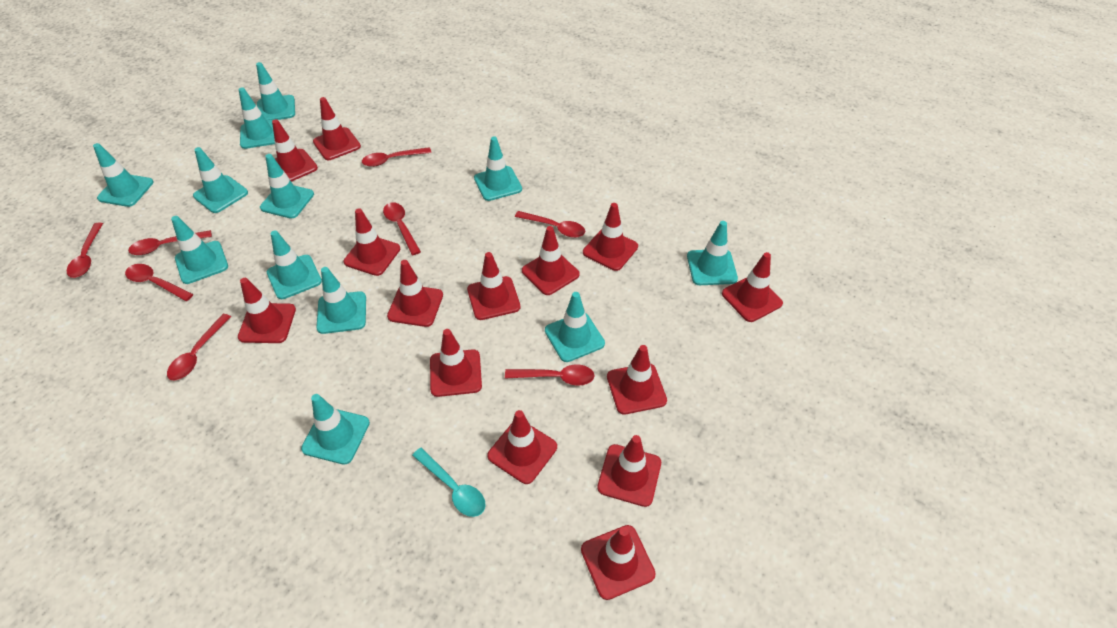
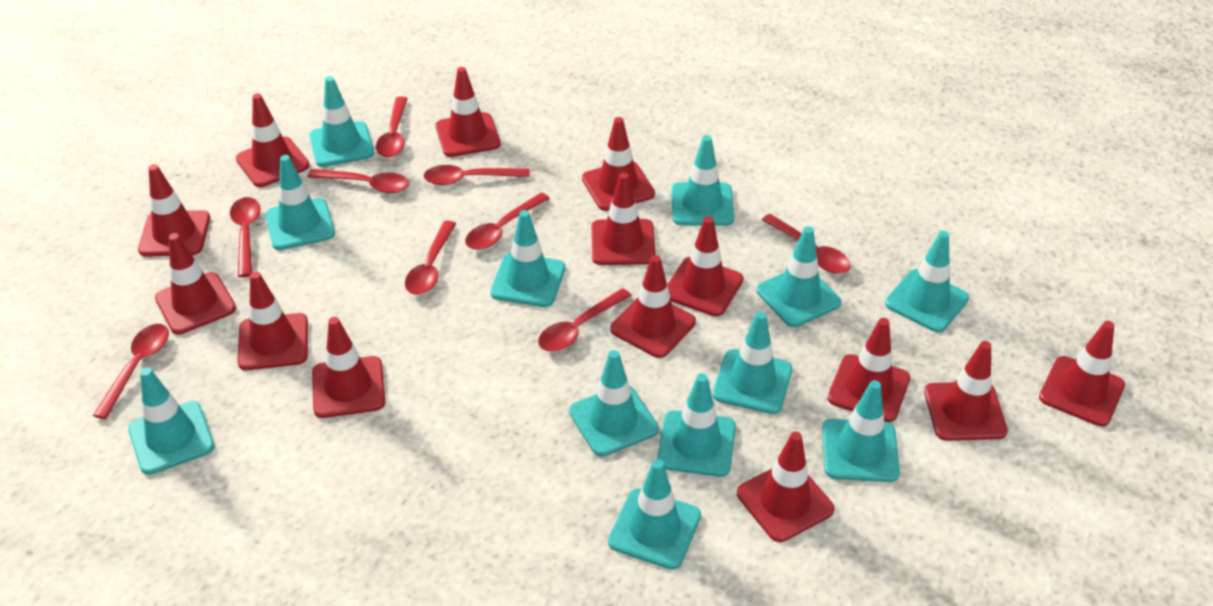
red spoon: [67,223,103,278] [125,264,193,301] [128,230,212,255] [167,314,231,381] [362,147,431,167] [383,202,421,255] [505,364,595,386] [515,211,585,238] = 8 -> [93,324,169,419] [230,197,261,277] [307,169,409,193] [376,97,408,157] [405,220,456,295] [424,165,530,185] [465,193,550,250] [538,288,632,351] [762,214,851,274] = 9
turquoise spoon: [412,448,486,517] = 1 -> none = 0

